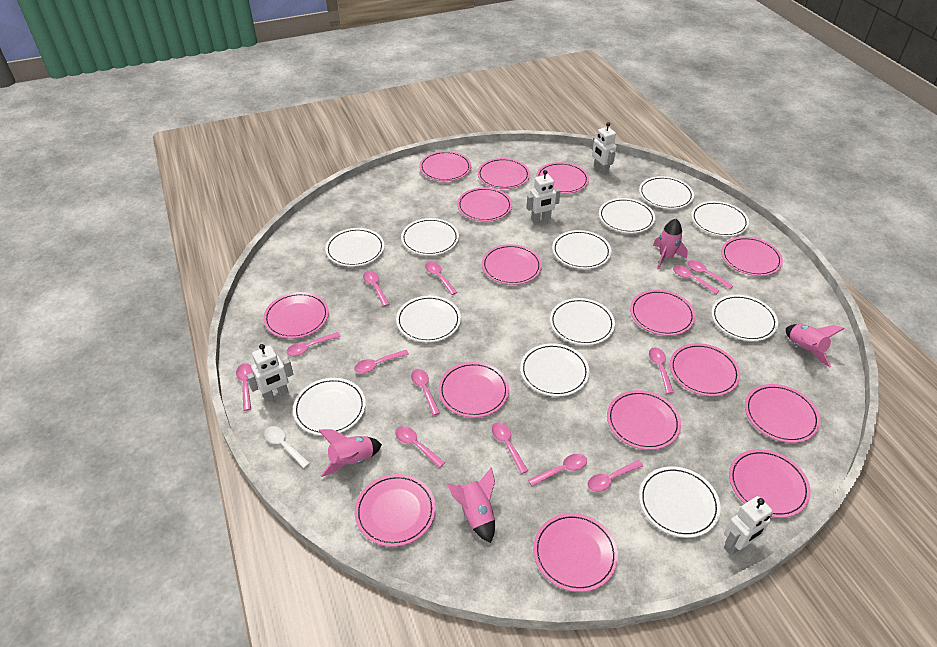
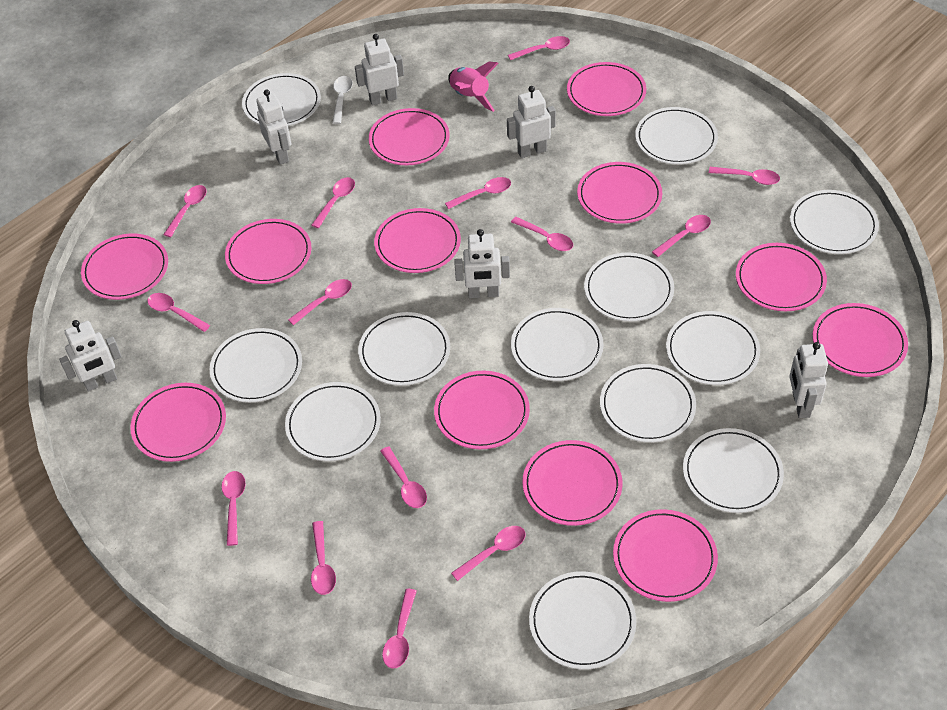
pink plate: [263,292,329,339] [355,474,436,547] [419,151,471,181] [438,362,509,418] [457,187,512,222] [477,158,530,189] [482,244,542,285] [533,513,618,592] [536,162,589,194] [607,390,681,450] [630,290,696,336] [670,343,740,396] [721,237,783,276] [729,449,811,518] [745,384,820,443] = 15 -> [81,234,168,300] [130,383,226,462] [225,219,311,284] [369,108,450,165] [374,208,461,273] [434,371,530,449] [522,440,622,526] [567,62,646,116] [577,162,662,224] [613,509,718,602] [736,243,827,311] [813,303,908,377] = 12
pink rocket: [318,429,382,477] [446,467,495,543] [653,219,688,269] [786,324,845,367] = 4 -> [448,62,499,112] = 1
pink spoon: [236,363,253,411] [286,332,341,356] [354,350,409,373] [363,271,389,306] [395,426,445,468] [411,369,440,416] [425,262,457,295] [492,422,528,474] [528,454,587,486] [588,460,643,492] [649,347,674,394] [673,265,719,294] [687,260,733,289] = 13 -> [147,293,210,332] [163,185,207,237] [222,471,246,546] [288,279,352,325] [311,177,355,228] [311,521,336,595] [380,446,427,508] [382,589,417,668] [445,177,511,209] [451,526,525,581] [508,36,570,60] [511,217,573,251] [652,215,711,257] [709,167,780,185] = 14
white robot: [247,344,293,402] [527,170,560,223] [592,122,617,176] [724,496,773,555] = 4 -> [59,320,122,392] [256,90,291,165] [355,34,404,105] [454,229,510,298] [507,86,556,158] [789,342,828,418] = 6

